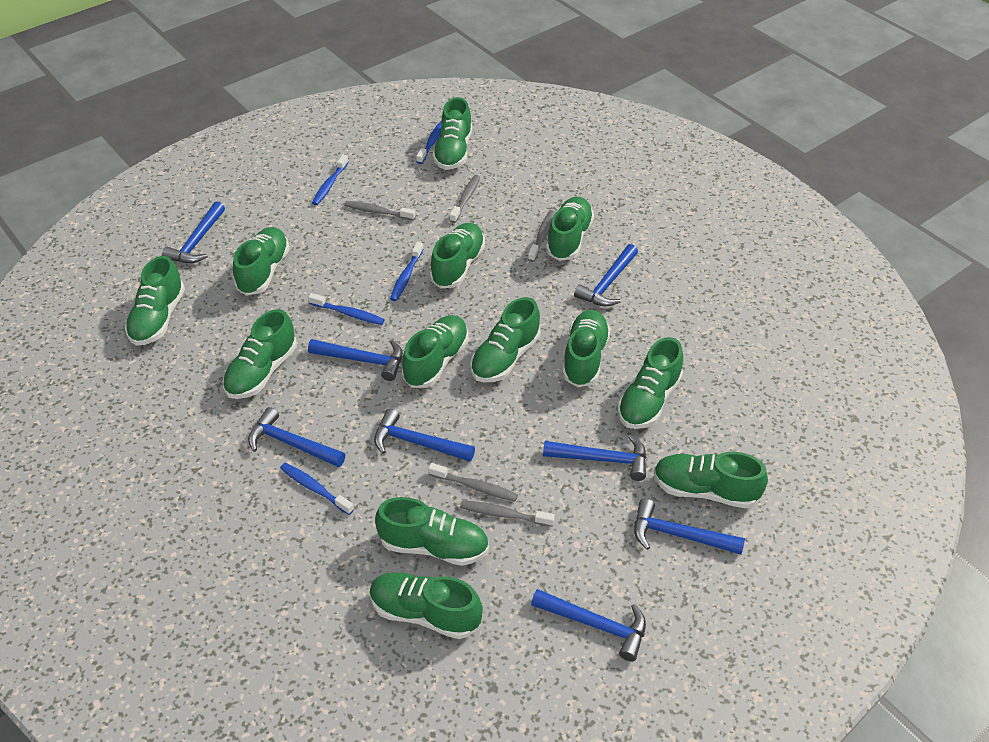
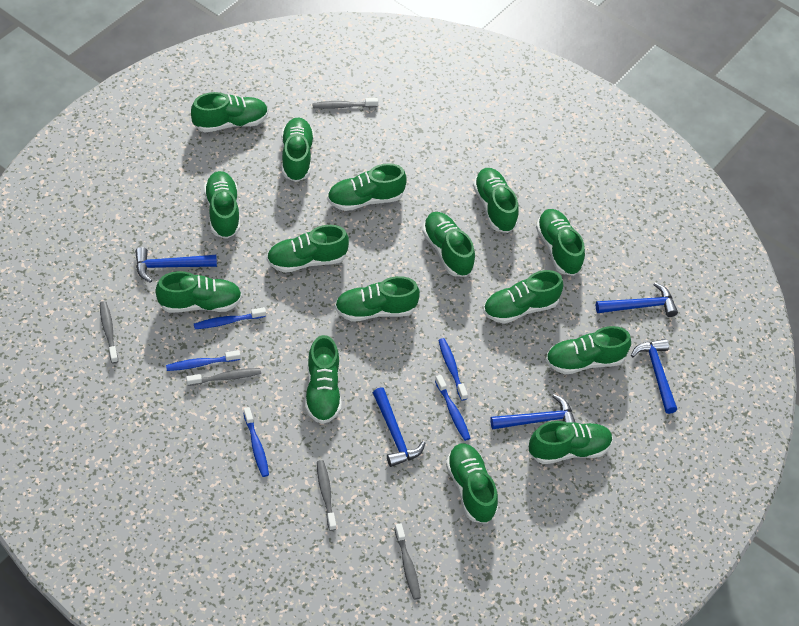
blue hammer: [162,202,225,263] [248,407,346,467] [308,339,403,381] [374,409,475,462] [531,589,646,661] [543,434,647,481] [574,244,638,307] [634,499,745,555] = 8 -> [135,247,217,283] [373,387,426,467] [490,394,576,429] [596,283,678,317] [631,339,677,414] = 5
green shoe: [125,256,185,346] [223,309,297,399] [233,227,290,296] [370,572,483,639] [375,497,489,566] [402,315,469,388] [430,223,485,288] [432,97,472,170] [470,297,540,382] [546,197,594,261] [562,310,610,387] [618,337,683,429] [654,452,768,508] = 13 -> [155,271,242,313] [191,92,268,132] [204,171,240,239] [267,225,349,273] [281,117,314,182] [305,335,341,424] [327,163,407,211] [335,276,420,322] [422,212,475,277] [446,443,498,524] [473,168,519,233] [483,270,564,324] [529,421,613,464] [536,209,585,276] [546,326,631,374] = 15

